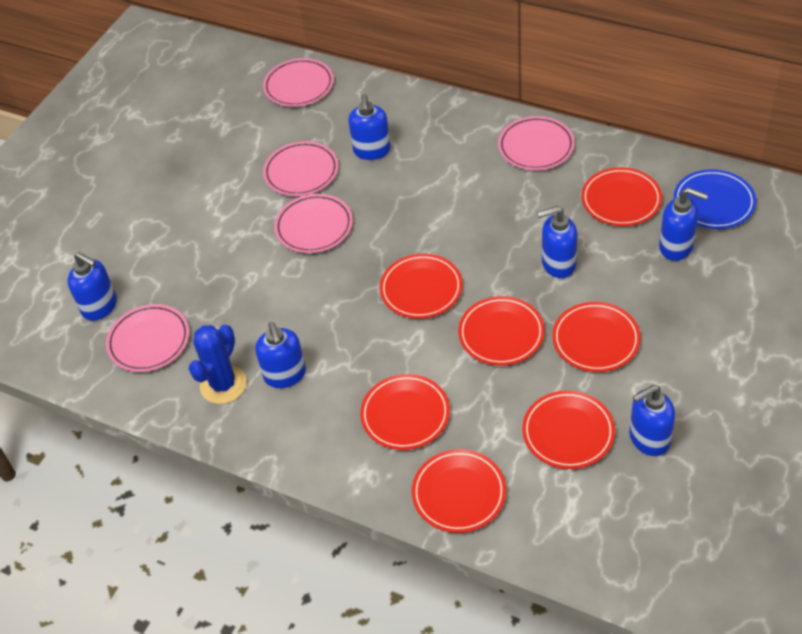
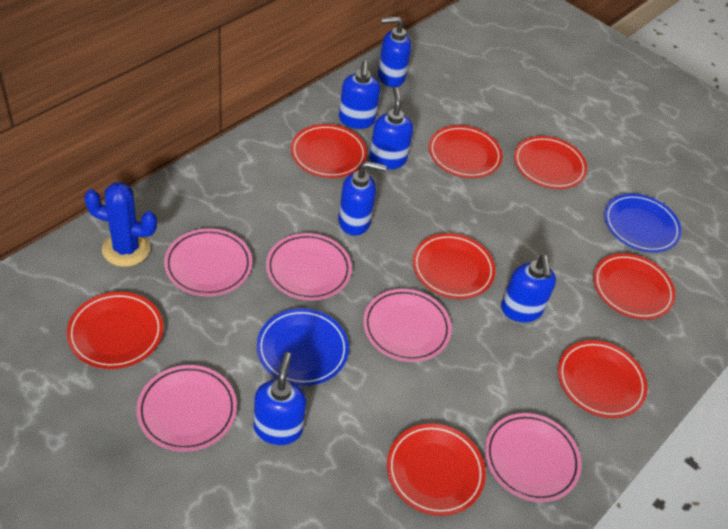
blue plate: [674,169,756,229] = 1 -> [257,309,349,386] [604,194,682,252] = 2
red plate: [360,374,450,450] [380,254,463,319] [412,449,506,533] [458,296,545,366] [522,390,615,469] [552,302,641,372] [581,167,662,226] = 7 -> [67,292,163,369] [291,124,367,178] [387,424,486,516] [413,233,496,299] [429,125,503,178] [514,136,587,189] [558,340,648,418] [593,253,676,320] = 8

